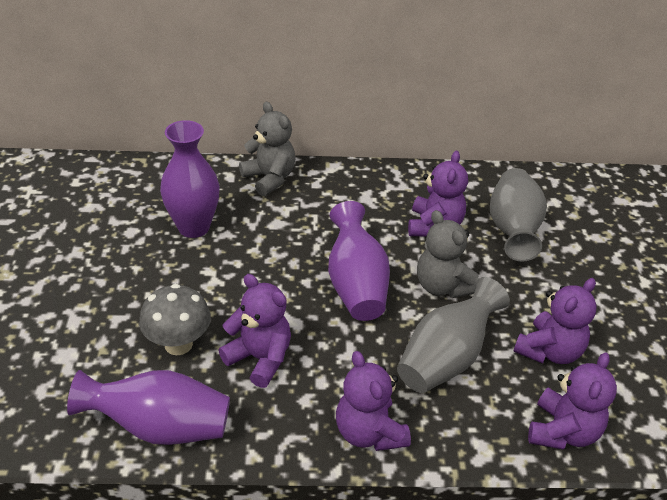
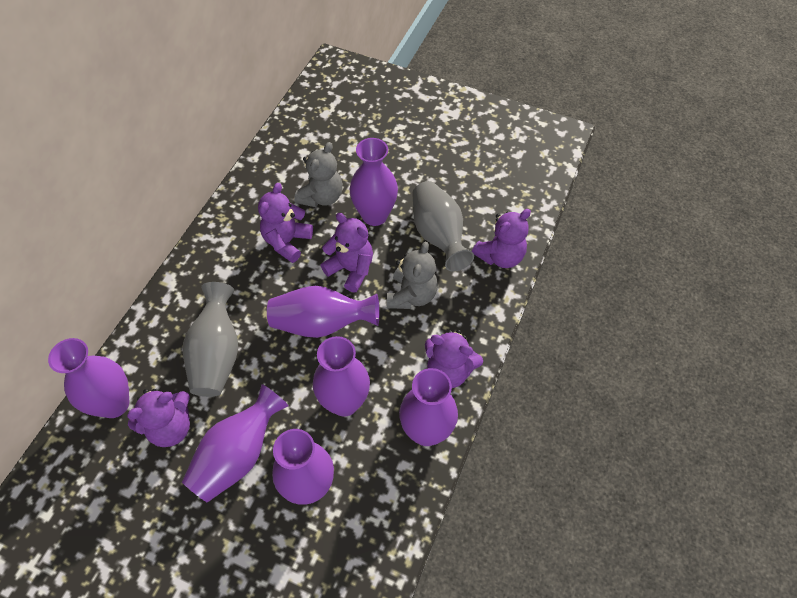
grey mushroom: [139,284,211,355] = 1 -> none = 0
purple vase: [67,370,230,445] [160,120,220,238] [328,201,390,321] = 3 -> [48,338,130,418] [182,384,289,502] [267,286,379,338] [272,429,334,505] [313,336,370,417] [349,138,398,226] [399,368,458,446] = 7

